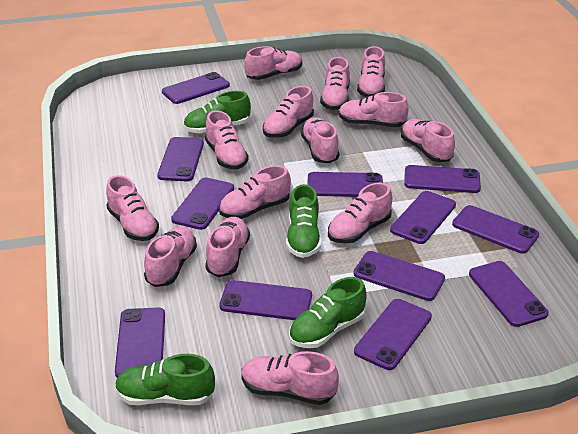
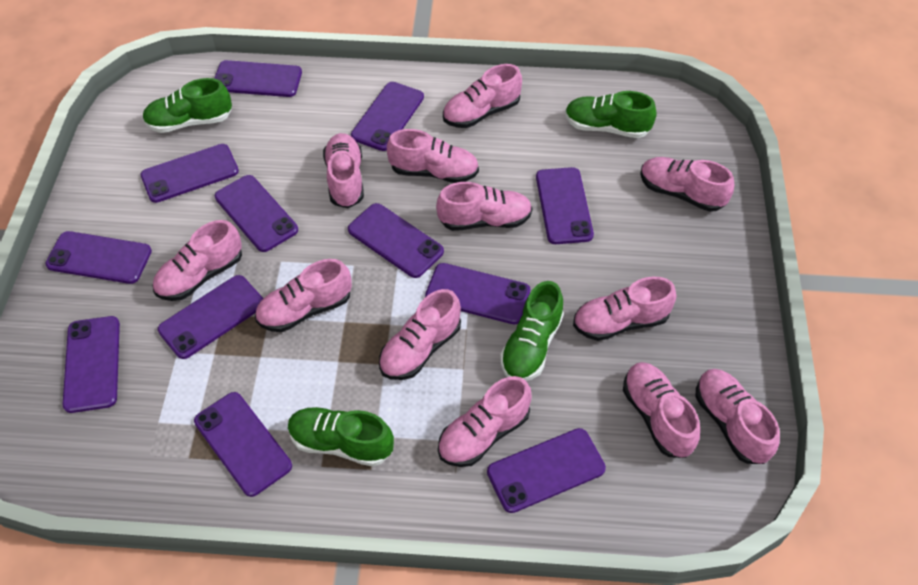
pink shoe: [106,175,159,241] [144,226,197,287] [205,110,249,169] [205,217,250,277] [219,165,291,219] [241,351,339,405] [244,46,302,80] [263,86,314,138] [301,117,339,163] [320,57,350,110] [328,182,392,243] [339,92,409,127] [357,46,385,97] [401,119,455,162] = 14 -> [152,220,242,301] [255,259,352,332] [323,133,364,208] [379,289,461,380] [387,129,479,183] [436,182,532,231] [438,376,532,467] [443,64,522,128] [573,277,676,341] [623,362,700,458] [640,157,734,212] [695,369,780,464] = 12

